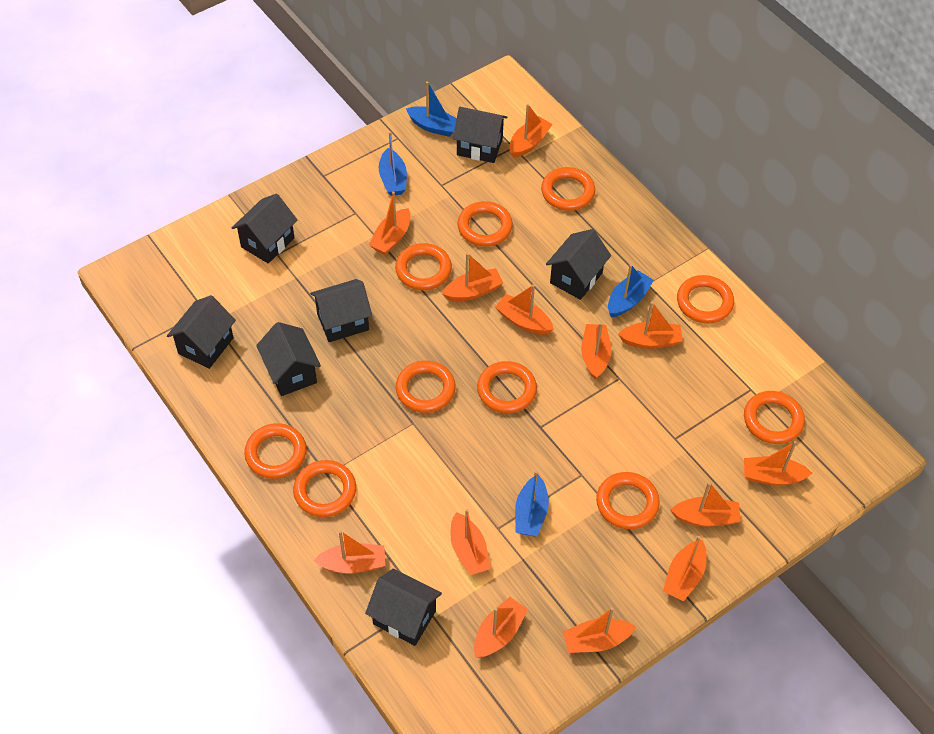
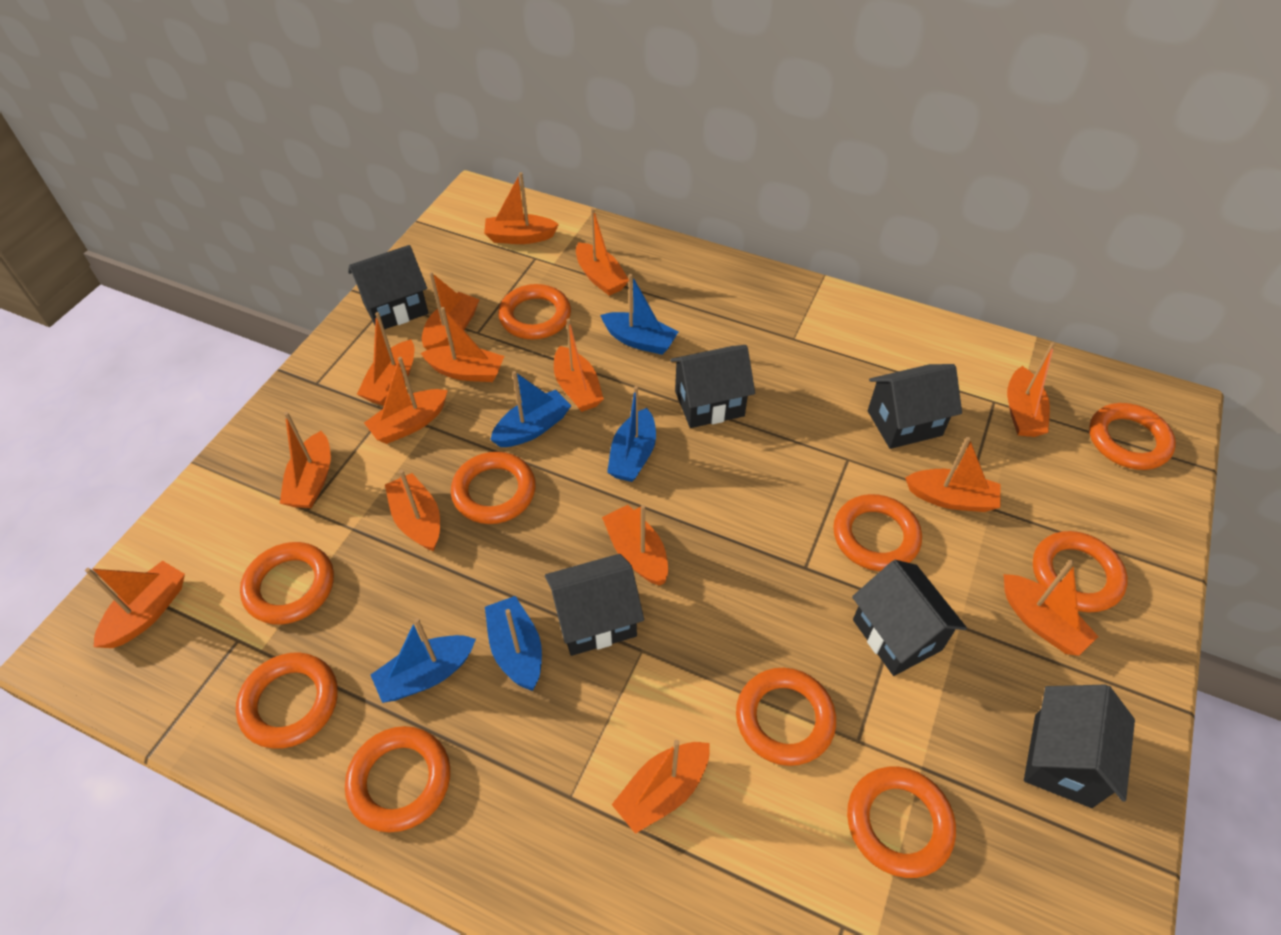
black house: [167,295,236,369] [232,194,297,264] [256,322,321,396] [310,279,372,342] [365,569,442,646] [453,107,507,163] [546,229,611,300] = 7 -> [348,245,428,329] [545,554,644,656] [670,345,755,428] [852,560,967,676] [868,364,962,449] [1024,685,1135,808] = 6
blue boat: [379,132,407,196] [406,81,457,137] [515,470,549,536] [608,264,654,317] = 4 -> [371,618,476,703] [485,596,542,691] [490,371,571,447] [600,274,678,355] [607,386,656,482] = 5
orange boat: [314,530,385,574] [369,192,411,255] [442,253,503,301] [450,509,491,575] [474,597,528,658] [495,284,554,335] [509,104,553,158] [562,607,636,653] [581,323,612,379] [618,302,683,349] [663,536,706,601] [671,482,741,527] [744,441,812,486] = 13 -> [85,561,185,648] [280,412,331,508] [357,312,414,406] [364,357,448,444] [385,470,440,551] [421,307,504,382] [422,272,480,350] [484,172,559,244] [554,318,604,412] [576,208,629,296] [602,505,668,586] [612,740,710,834] [905,437,1001,512] [1004,560,1098,656] [1007,342,1055,437] = 15

